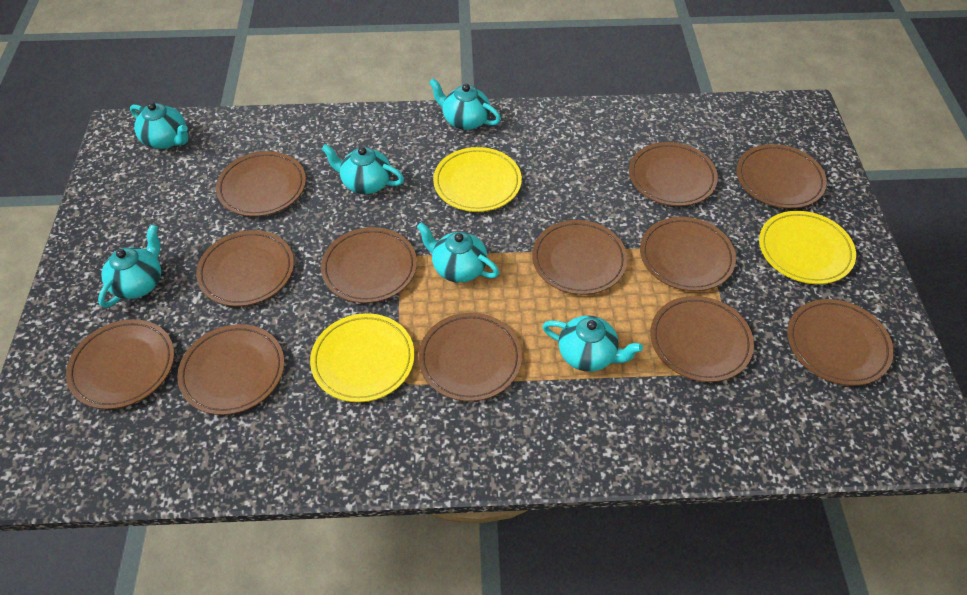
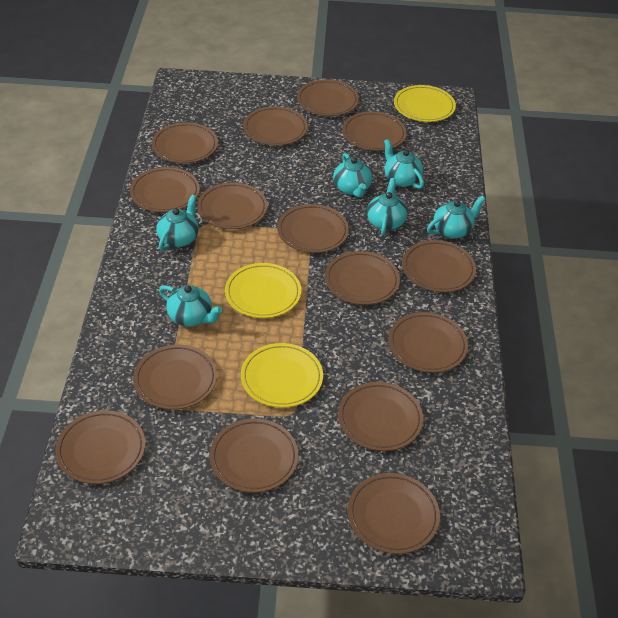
brown plate: [66,319,174,409] [177,324,284,415] [196,230,294,306] [216,151,306,217] [321,227,417,303] [418,313,522,401] [532,220,628,295] [629,142,718,206] [640,217,736,291] [650,296,754,382] [737,144,827,209] [787,299,894,386] = 12 -> [55,410,145,484] [130,167,200,213] [133,345,217,410] [152,122,218,163] [197,182,268,229] [210,418,298,493] [243,106,308,146] [277,204,349,253] [297,79,359,116] [325,251,400,305] [338,382,423,451] [342,111,406,151] [348,473,440,554] [388,312,468,373] [402,240,476,292] = 15

